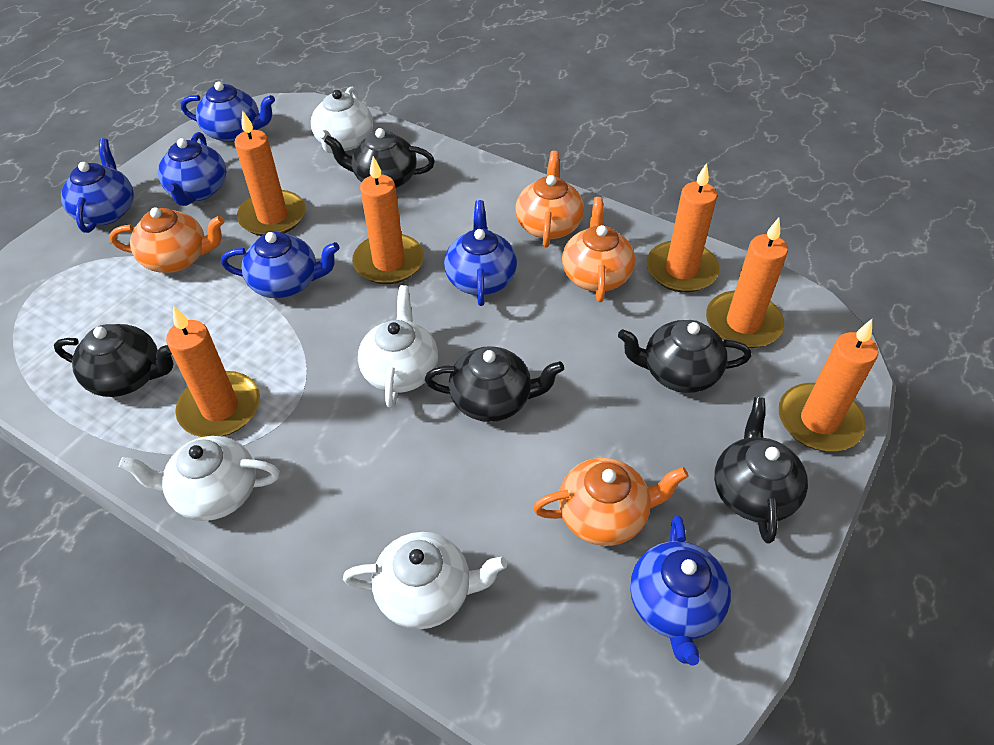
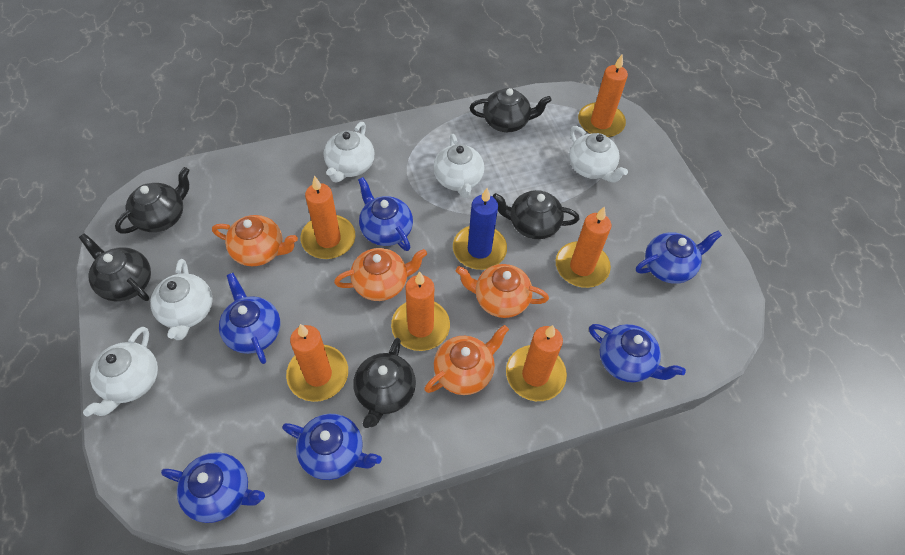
blue candle: none = 0 -> [453,188,507,270] = 1
white teapot: [119,436,280,521] [311,86,373,153] [343,532,507,629] [358,285,438,408] = 4 -> [83,327,158,417] [150,259,213,340] [324,122,375,183] [434,134,484,198] [569,126,628,182] = 5

